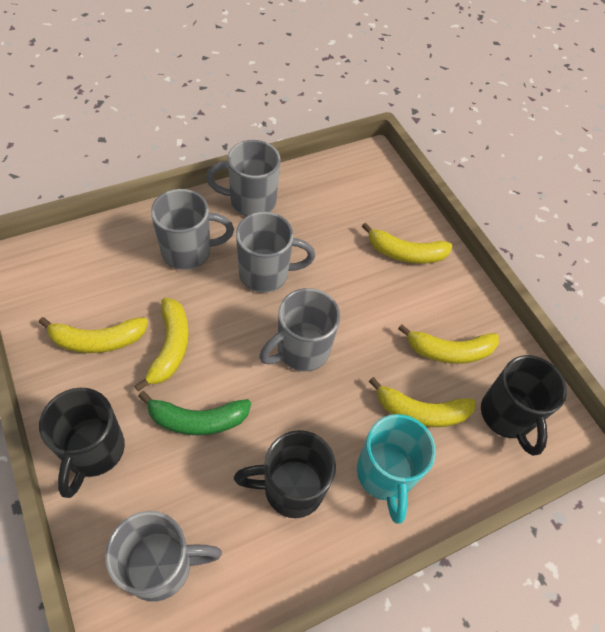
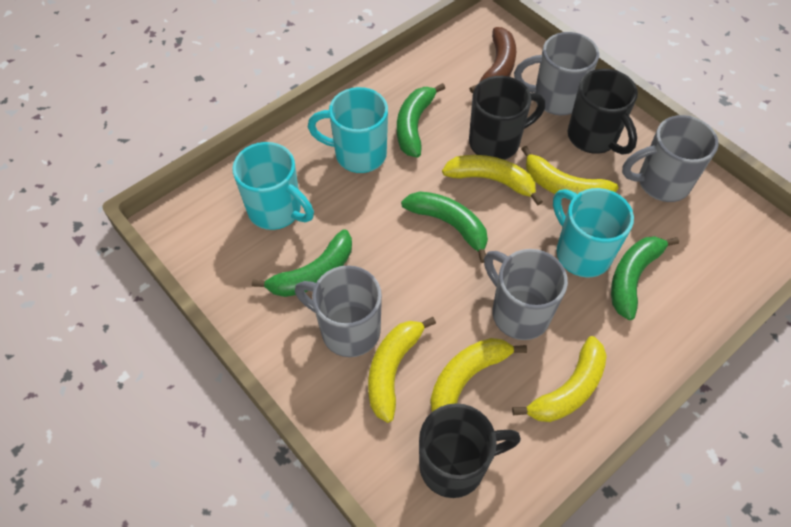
brown banana: none = 0 -> [469,27,516,93] = 1
green banana: [138,391,251,435] = 1 -> [252,229,352,297] [397,83,445,158] [401,191,488,263] [611,236,679,320] = 4
grey mug: [105,511,222,602] [151,189,234,270] [206,140,281,216] [236,212,315,293] [259,288,340,372] = 5 -> [295,265,382,357] [484,249,568,340] [514,32,599,115] [622,115,718,202] = 4
turquoise mug: [357,414,436,523] = 1 -> [232,142,314,230] [308,87,388,173] [553,188,634,277] = 3

